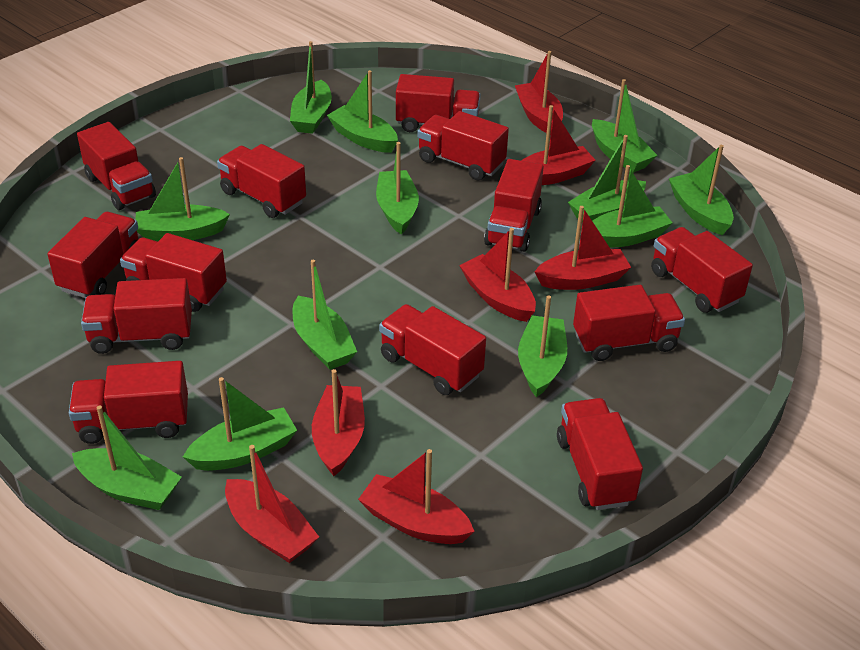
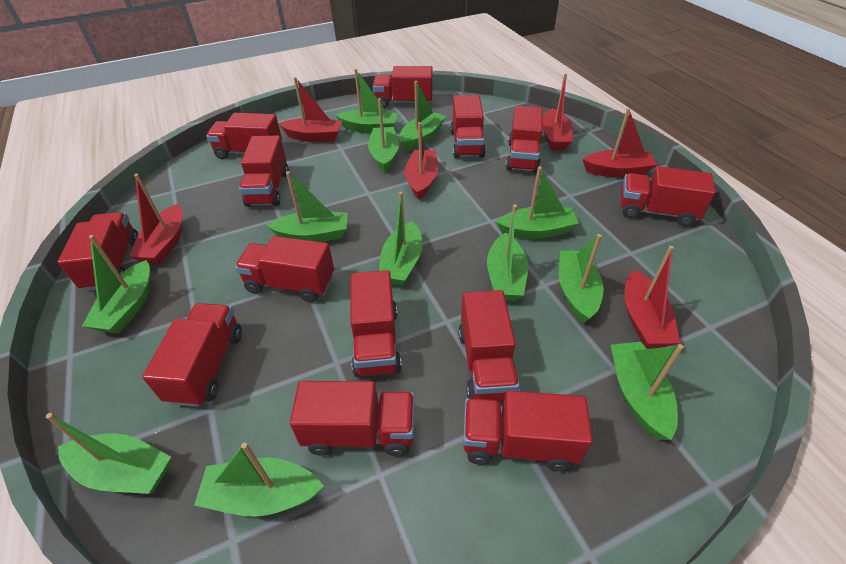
red boat: [225,445,319,563] [312,369,365,476] [358,449,475,544] [459,228,536,322] [515,51,563,135] [521,105,595,185] [534,206,631,290] = 7 -> [129,174,182,264] [278,77,342,142] [405,122,438,200] [542,73,573,151] [583,108,657,177] [624,246,680,348] = 6

